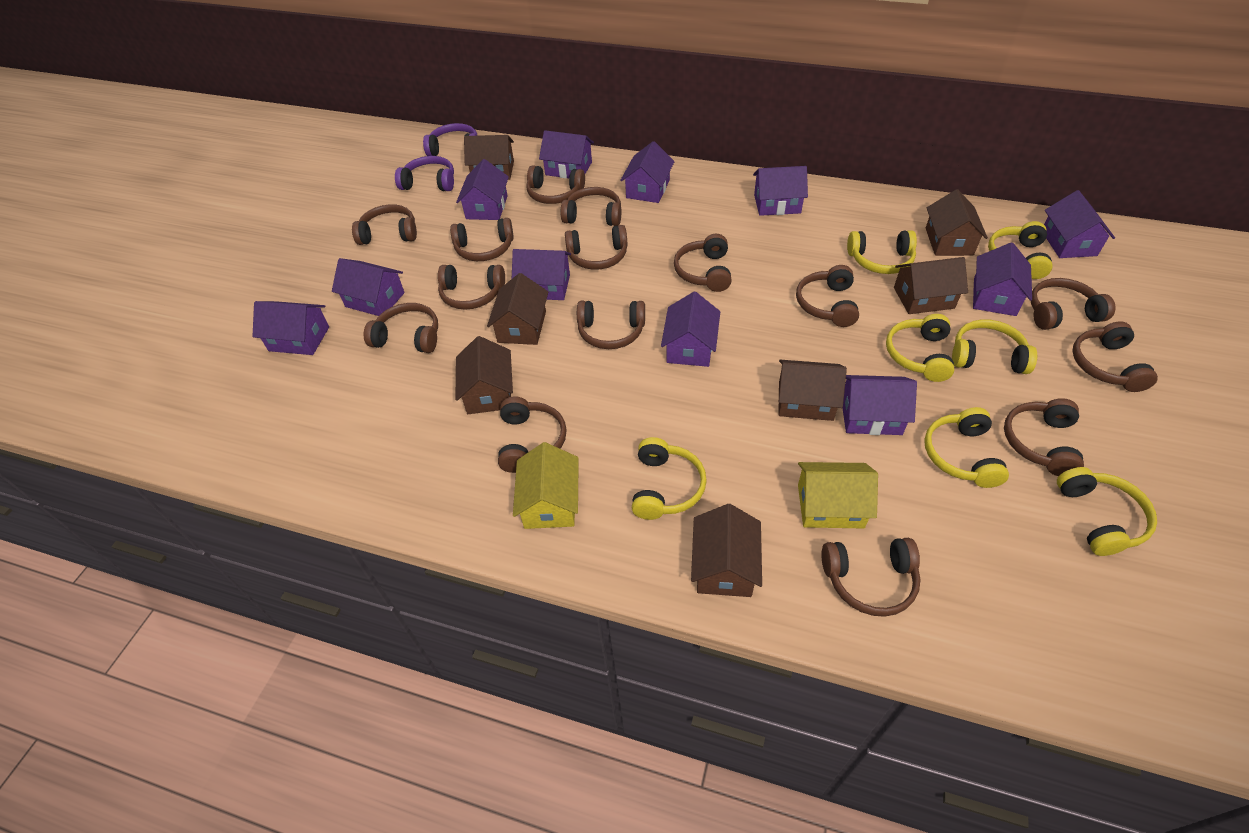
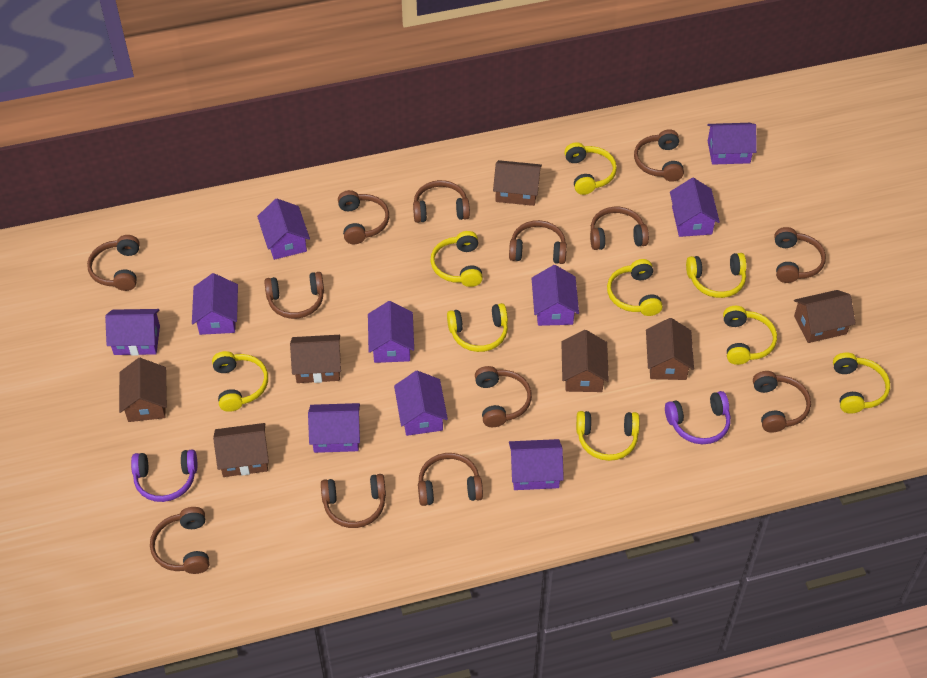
brown headphones: [352,204,417,245] [364,303,438,353] [438,265,505,310] [450,218,514,261] [498,396,567,473] [526,165,585,204] [561,187,621,226] [565,225,627,270] [577,301,645,349] [674,234,731,292] [796,265,859,327] [821,538,921,617] [1004,398,1084,476] [1031,278,1115,330] [1072,321,1158,392] = 15 -> [87,235,140,291] [150,507,209,574] [264,272,324,319] [321,474,386,528] [338,190,389,244] [413,180,470,223] [418,453,483,506] [475,366,532,427] [509,220,567,264] [590,207,649,250] [634,129,684,182] [753,371,811,433] [775,227,826,283] = 13
purple house: [252,301,329,355] [332,258,405,316] [456,159,509,220] [512,249,571,300] [539,130,594,178] [620,141,675,203] [661,292,720,367] [753,166,808,216] [842,375,917,435] [973,242,1032,316] [1044,190,1115,258] = 11 -> [105,309,160,356] [192,273,238,335] [257,198,310,260] [308,403,360,453] [368,301,414,363] [394,371,448,436] [509,439,564,490] [531,265,579,326] [670,178,720,237] [707,123,757,165] = 10
yellow headphones: [632,437,707,520] [847,230,917,274] [886,314,954,382] [924,407,1009,488] [952,319,1037,374] [988,221,1053,279] [1057,467,1157,556] = 7 -> [212,351,268,412] [430,231,483,287] [447,303,508,352] [564,142,617,195] [576,411,640,461] [607,259,663,316] [686,253,746,298] [723,306,777,365] [833,352,890,414] = 9
yellow house: [513,442,579,529] [798,462,878,528] = 2 -> none = 0

